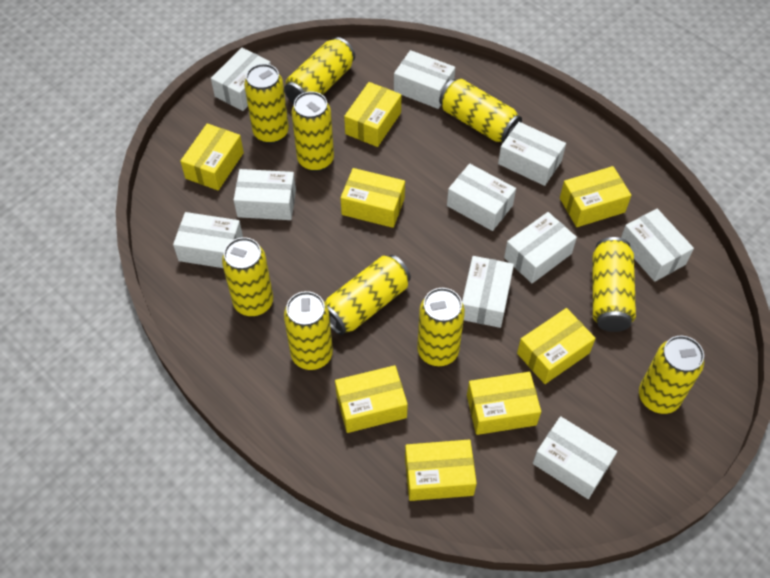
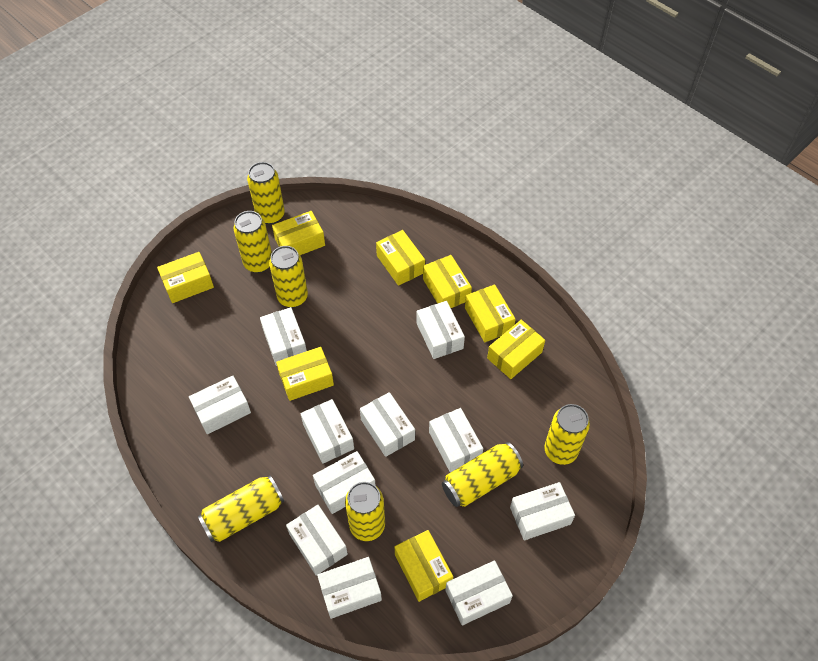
white box: [173,212,243,268] [211,48,271,111] [234,169,296,220] [394,50,455,109] [447,164,516,231] [462,256,514,328] [498,122,566,186] [504,212,577,283] [533,416,617,499] [621,209,694,282] = 10 -> [189,376,251,434] [260,307,307,366] [286,505,348,576] [301,399,354,464] [313,451,376,514] [317,557,382,619] [360,392,415,457] [416,301,465,359] [429,408,483,473] [445,560,513,625] [510,482,575,540] = 11
yellow can: [222,237,273,317] [244,64,289,144] [284,37,355,104] [284,291,333,370] [292,92,334,172] [325,255,411,335] [417,288,465,366] [439,79,522,142] [592,237,636,332] [639,336,704,414] = 10 -> [198,475,284,542] [234,211,272,273] [247,162,285,224] [269,246,308,308] [345,482,385,541] [442,442,523,507] [544,404,590,465] = 7

